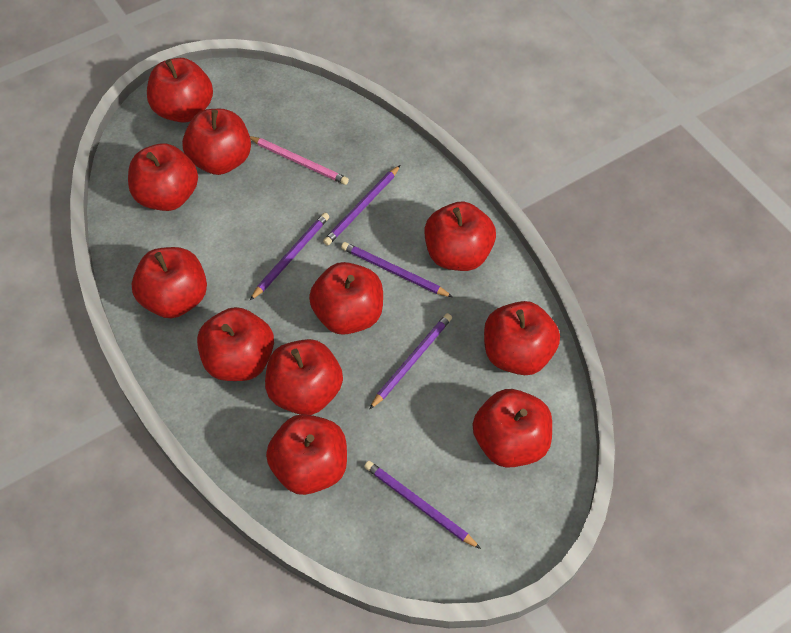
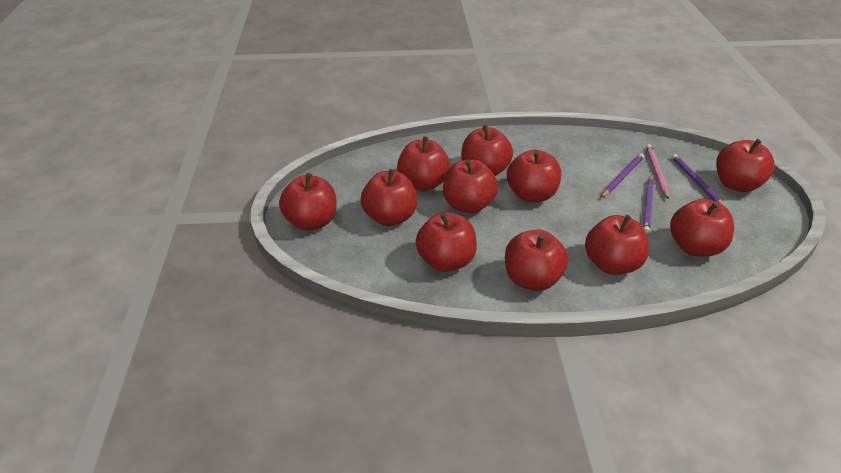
purple pencil: [250,213,329,300] [323,165,400,246] [341,242,453,297] [364,461,481,549] [369,313,452,410] = 5 -> [601,153,644,198] [643,174,654,233] [672,154,725,206] = 3

